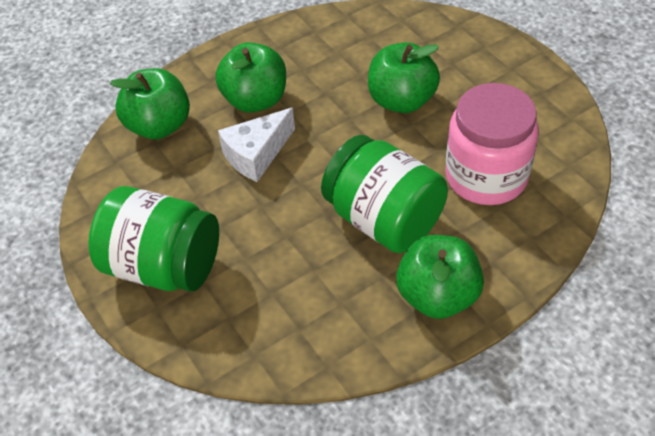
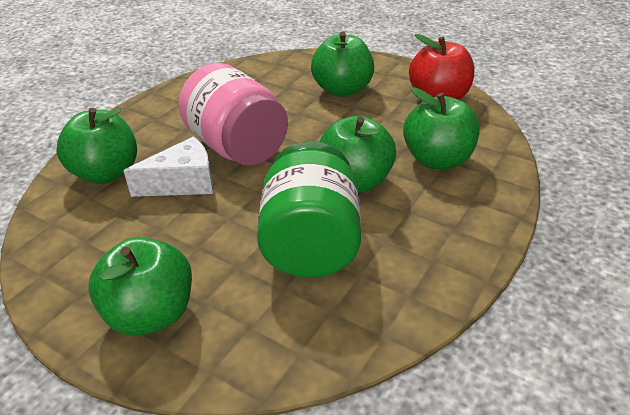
green apple: [110,68,190,139] [215,42,286,113] [368,42,440,113] [396,235,484,319] = 4 -> [56,108,137,184] [88,237,192,336] [311,32,374,97] [319,116,396,192] [403,87,480,169] = 5
green jar: [88,186,219,292] [321,135,448,253] = 2 -> [257,141,361,278] = 1
red apple: none = 0 -> [409,34,474,100] = 1

